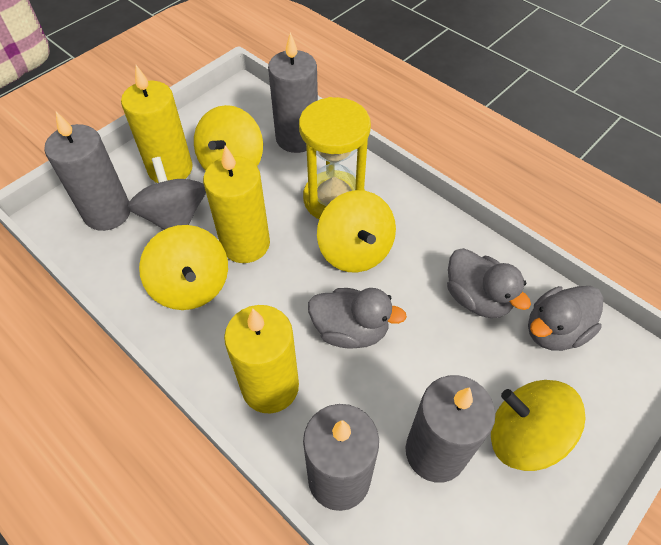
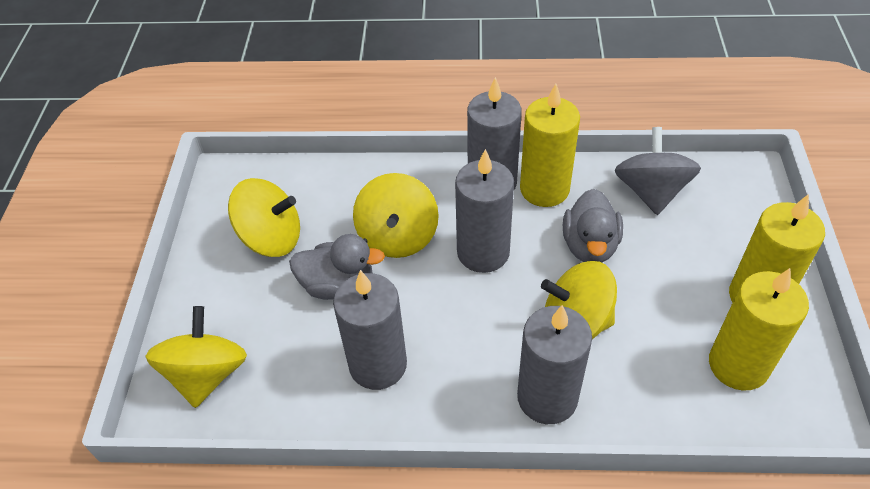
grey duck: [308,288,407,348] [447,248,531,318] [528,286,603,351] = 3 -> [289,234,385,300] [563,189,623,263] = 2
yellow hourglass: [299,97,371,219] = 1 -> none = 0

